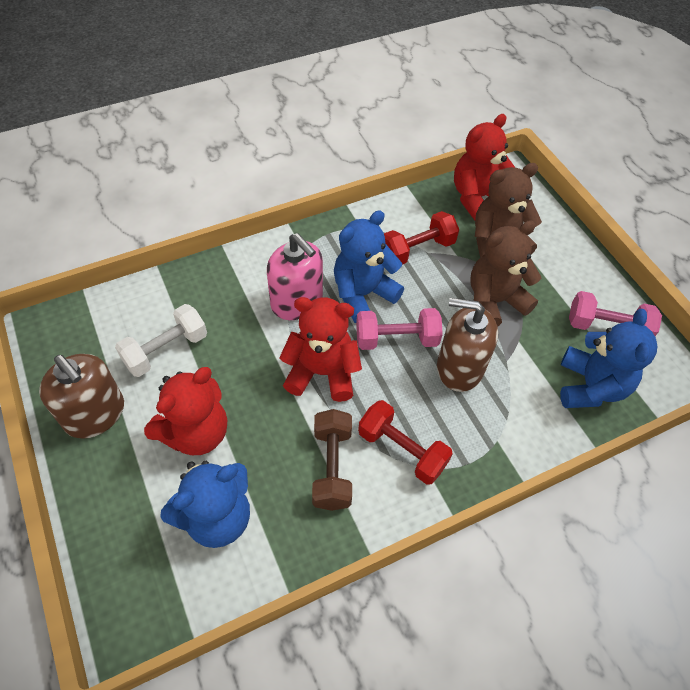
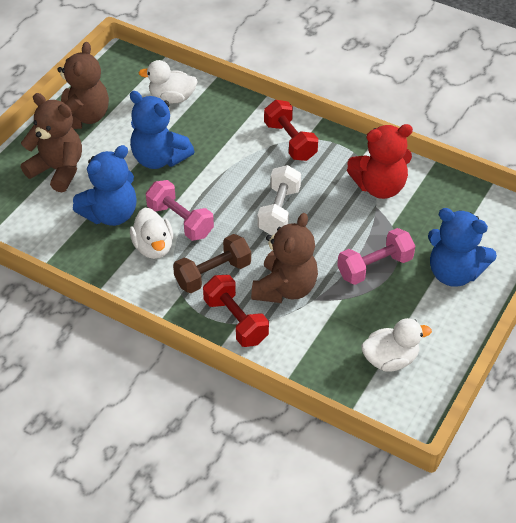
brown soap dispenser: [39,354,124,439] [437,298,498,392] = 2 -> none = 0
brown teddy bear: [470,220,541,327] [475,163,542,257] = 2 -> [21,93,82,192] [57,42,109,129] [251,213,318,303] = 3
pink soap dispenser: [267,233,323,320] = 1 -> none = 0
red teddy bear: [144,367,227,455] [279,297,362,402] [454,114,515,220] = 3 -> [347,124,413,199] = 1
white duck: none = 0 -> [130,208,173,259] [138,60,198,103] [361,318,432,372] = 3

